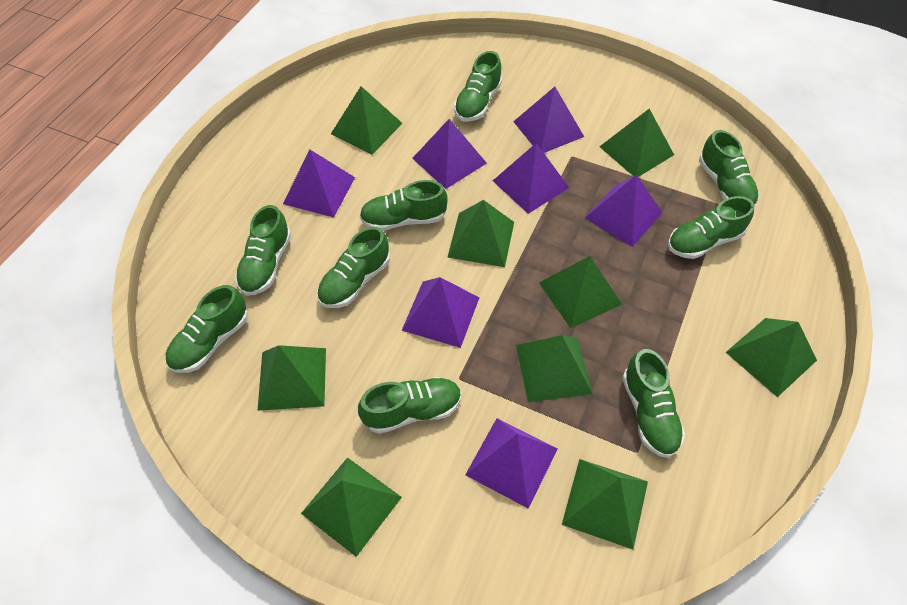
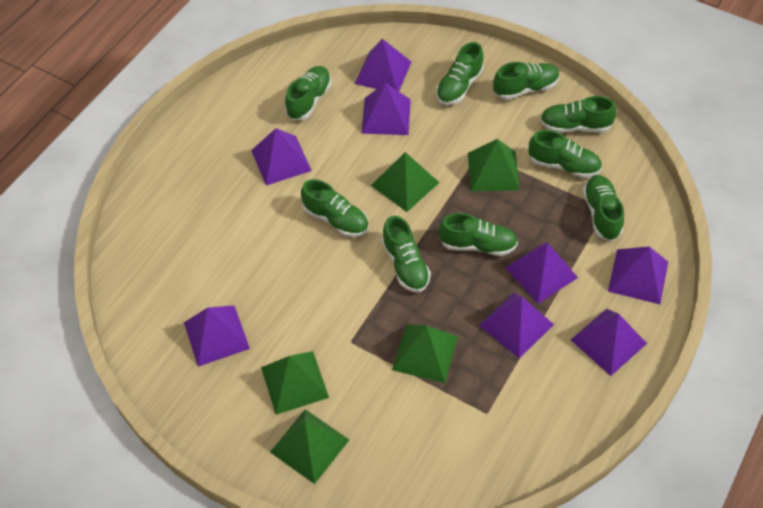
green pyramid: [258,345,326,411] [301,457,402,557] [331,86,403,155] [447,200,514,267] [516,335,592,402] [539,256,622,328] [562,459,648,549] [599,109,674,177] [726,318,817,397] = 9 -> [261,351,329,415] [270,409,349,484] [371,152,440,212] [392,324,458,383] [468,139,520,191] = 5
purple pyramid: [283,150,355,218] [401,277,479,348] [412,119,487,189] [465,418,558,508] [493,143,569,214] [513,87,584,153] [585,175,663,247] = 7 -> [184,305,250,367] [251,128,312,186] [355,39,411,91] [361,83,411,135] [479,293,554,358] [505,243,578,304] [571,309,647,376] [608,247,668,304] = 8

